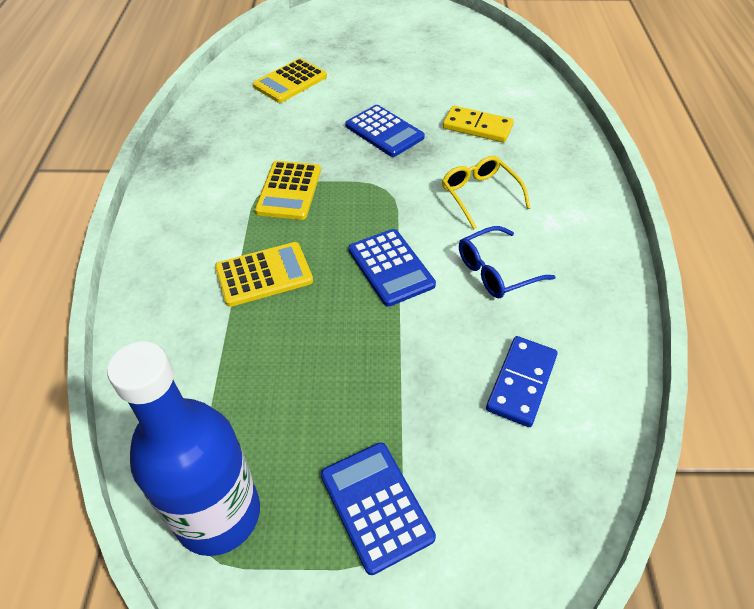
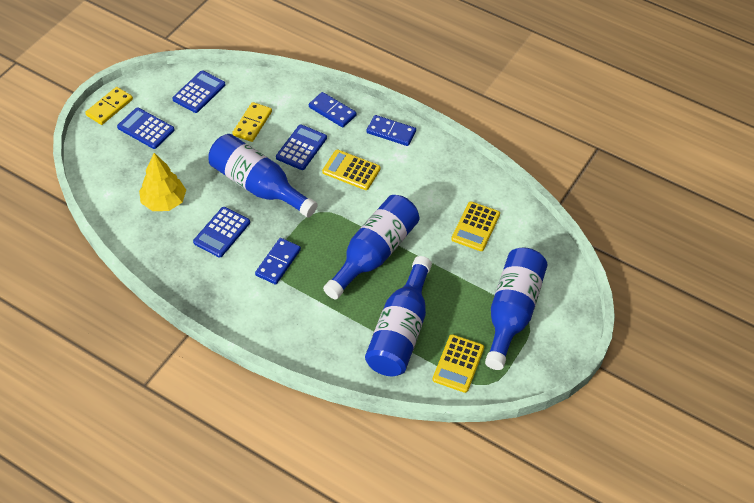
blue bottle: [107,341,260,556] = 1 -> [208,134,318,217] [323,195,419,299] [365,256,432,376] [485,248,548,370] = 4
blue calculator: [321,442,436,575] [345,105,425,157] [348,229,436,307] = 3 -> [117,108,174,149] [172,70,225,113] [193,207,250,258] [276,125,327,170] = 4
blue domino: [486,336,558,427] = 1 -> [255,238,301,285] [309,92,357,128] [366,115,416,146] = 3
blue glasses: [459,226,556,298] = 1 -> none = 0
yellow domino: [443,106,514,143] = 1 -> [85,87,133,125] [232,102,272,142] = 2
yellow glasses: [442,156,531,229] = 1 -> none = 0
yellow tree: none = 0 -> [139,153,186,211] = 1

